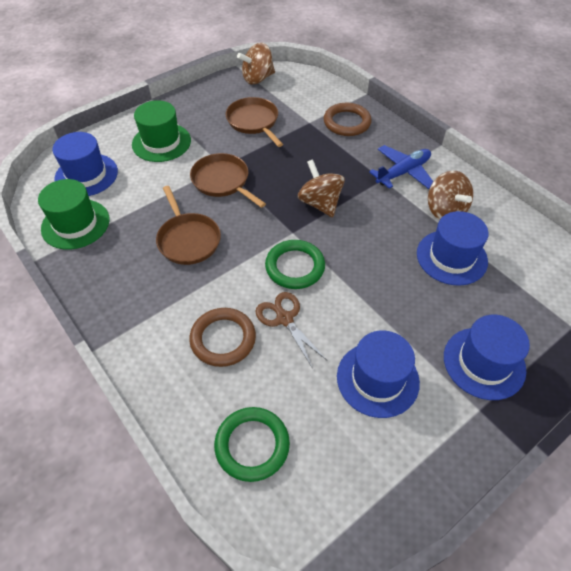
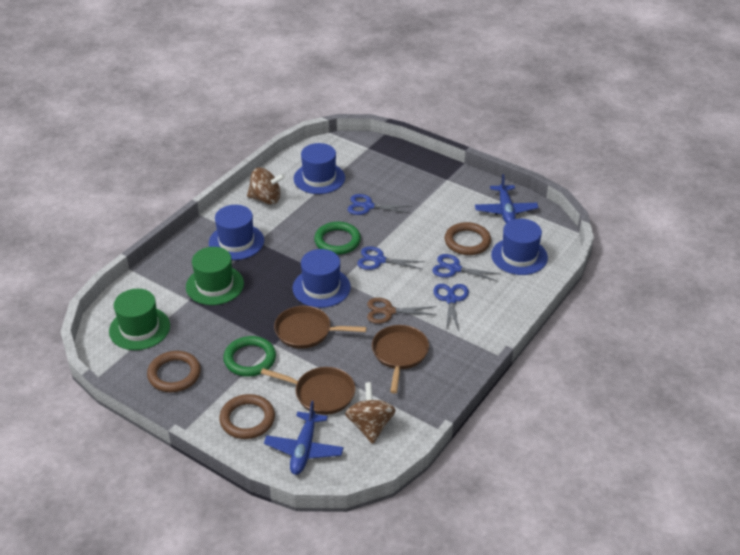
blue plane: [369,145,433,189] = 1 -> [264,401,344,475] [475,174,538,223] = 2
blue scissors: none = 0 -> [347,194,411,215] [357,246,425,270] [432,254,500,282] [433,284,469,331] = 4
brown ring: [189,308,256,367] [324,103,371,136] = 2 -> [147,351,201,392] [219,394,275,439] [445,222,491,255] = 3
brown spinning top: [237,43,275,84] [298,159,345,217] [428,170,473,220] = 3 -> [247,168,285,205] [345,382,396,444] = 2

